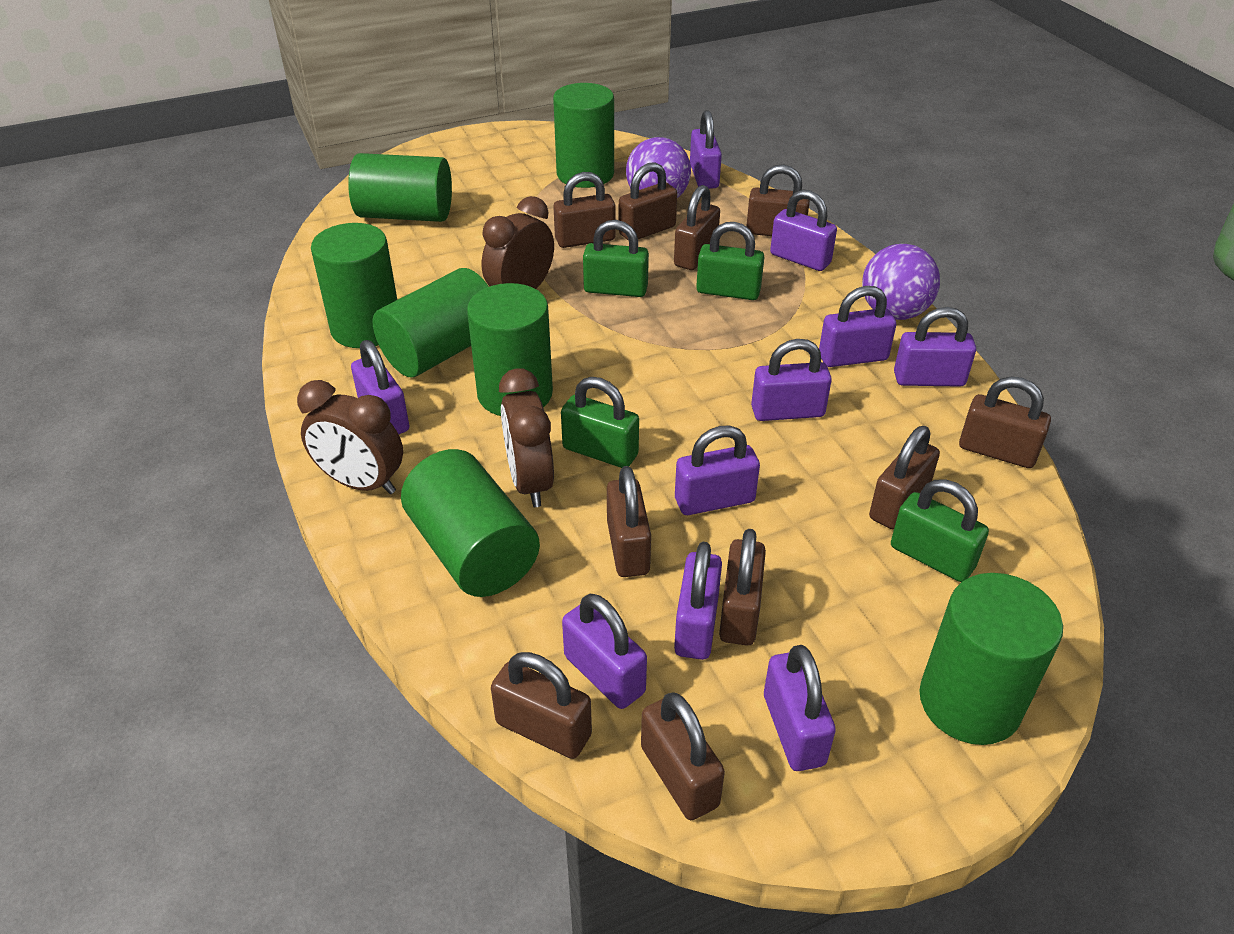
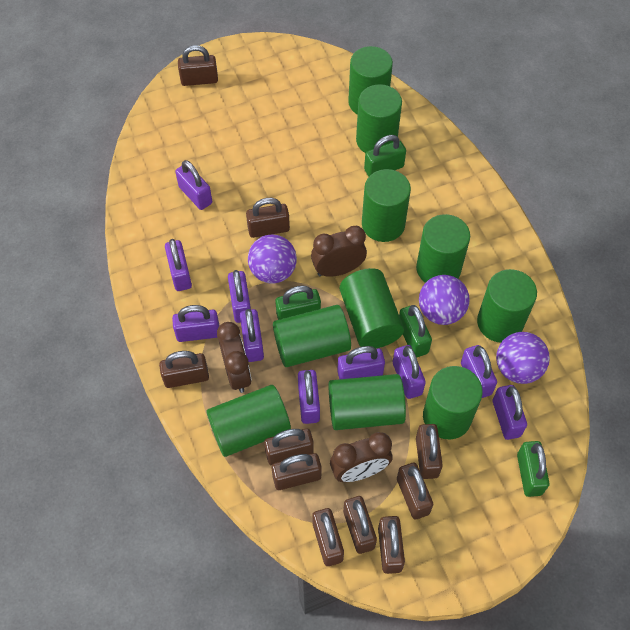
green cylinder: [311,223,397,348] [348,153,452,222] [373,268,489,378] [401,449,540,597] [467,283,553,416] [553,83,614,188] [919,573,1063,745] = 7 -> [206,385,291,457] [273,305,351,367] [329,374,406,430] [340,268,404,348] [348,46,393,115] [356,84,402,153] [362,169,411,242] [416,214,470,283] [423,366,483,439] [477,269,537,343] = 10
purple ball: [626,137,691,198] [862,244,940,320] = 2 -> [248,235,297,284] [419,275,470,325] [496,332,550,384] = 3

